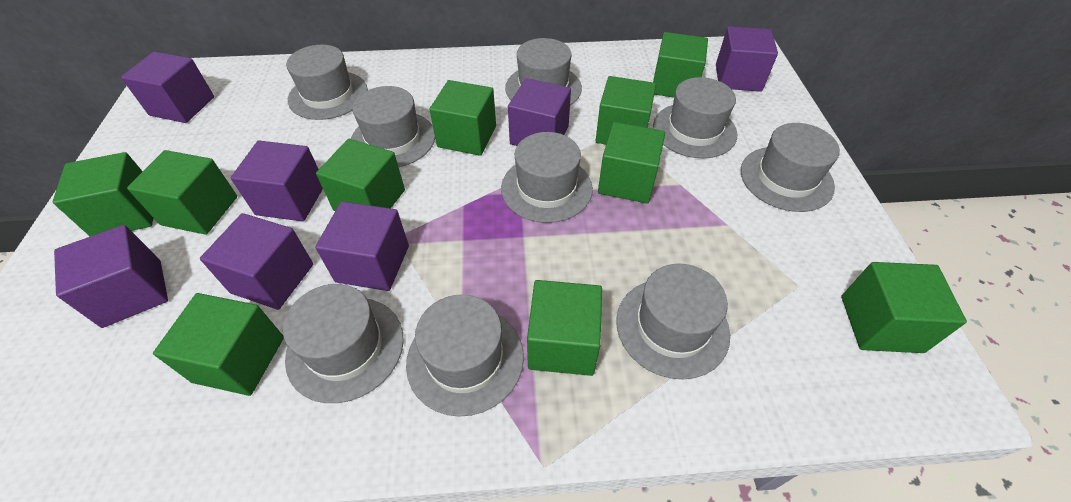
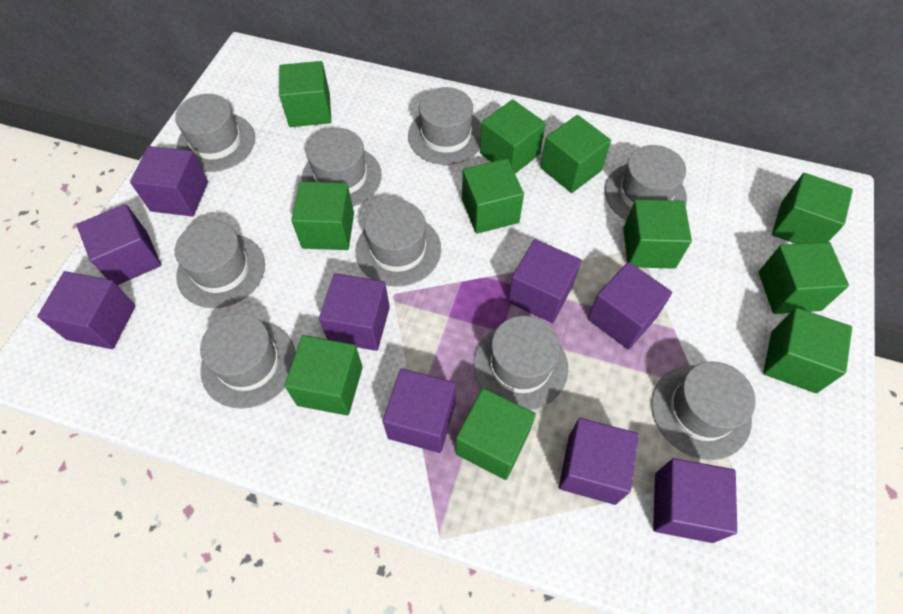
green cube: [52,152,153,236] [127,150,237,235] [153,293,284,396] [316,139,405,211] [430,80,496,156] [527,280,602,376] [596,76,656,145] [598,122,665,204] [653,32,708,97] [841,262,967,353] = 10 -> [279,61,331,127] [285,335,363,416] [291,181,354,250] [456,388,536,480] [462,158,524,234] [480,99,546,174] [540,115,611,193] [623,199,692,269] [758,242,849,314] [763,308,852,393] [772,173,853,244] = 11
purple cube: [54,225,168,328] [121,52,214,123] [200,213,313,310] [231,141,323,221] [315,201,409,291] [508,78,571,146] [716,26,778,92] = 7 -> [37,271,136,349] [77,204,161,285] [130,146,208,216] [319,273,390,351] [383,368,456,453] [508,239,581,323] [559,418,639,505] [588,262,672,350] [653,458,737,543] = 9

